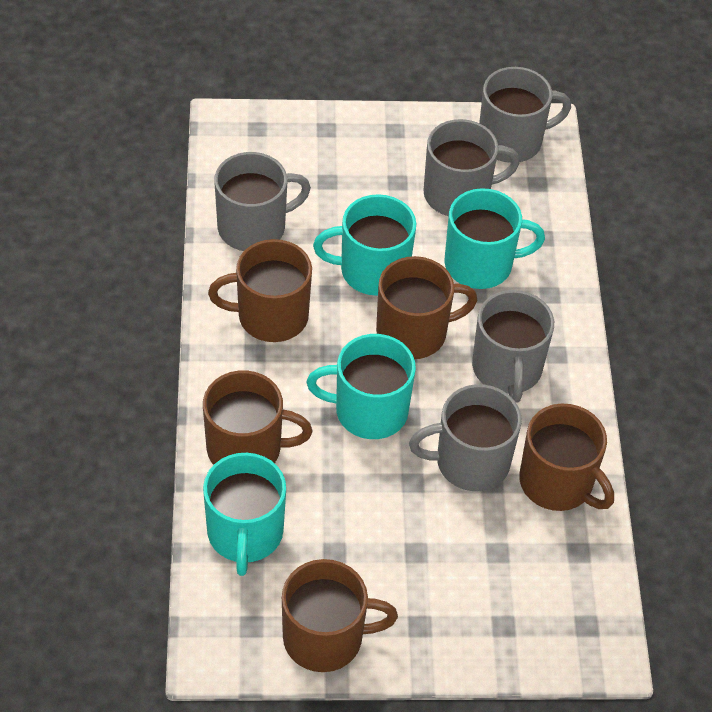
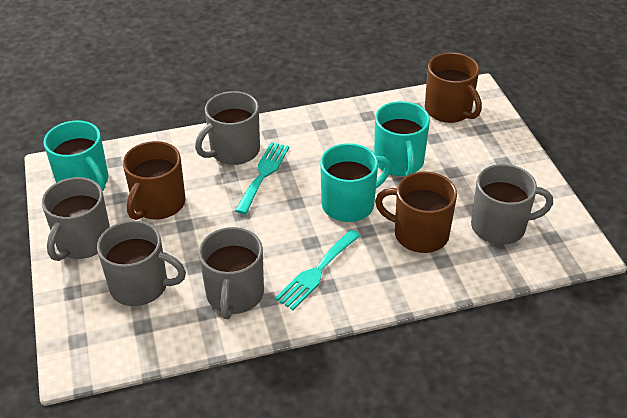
brown mug: [203,370,312,465] [208,239,312,342] [282,559,398,672] [376,256,477,359] [519,403,614,511] = 5 -> [123,141,185,220] [375,172,457,253] [425,53,482,123] = 3
turquoise fork: none = 0 -> [235,142,289,214] [275,230,361,310] = 2
turquoise mug: [203,453,286,576] [307,334,416,439] [313,194,416,296] [445,188,545,289] = 4 -> [43,120,108,191] [320,143,391,222] [374,101,430,176] = 3

